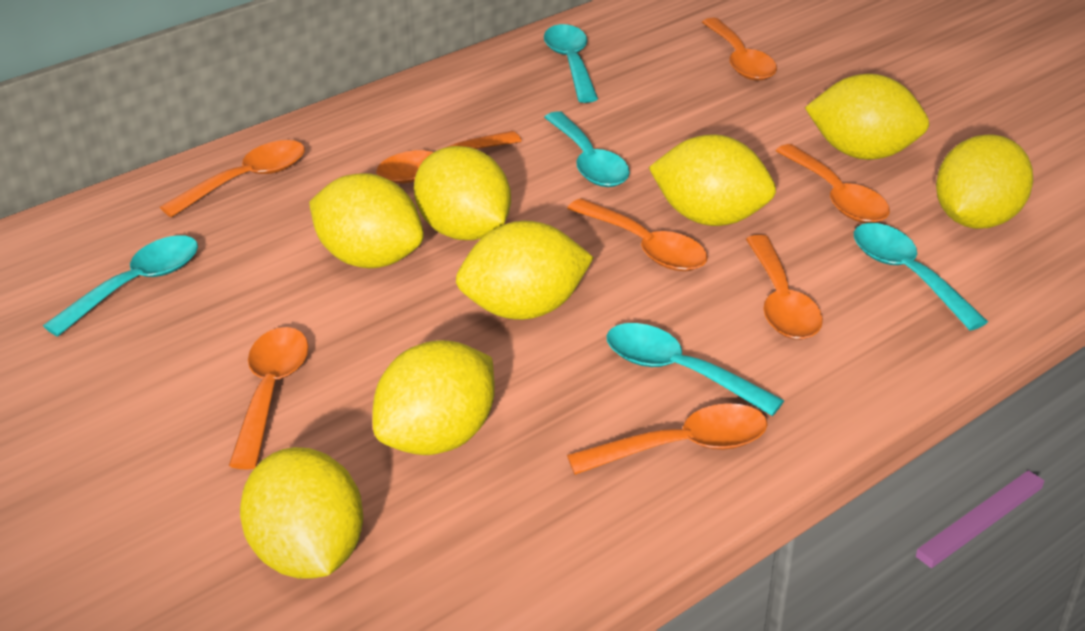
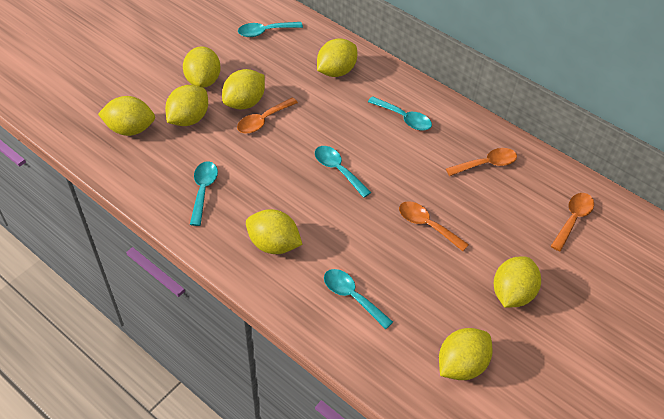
orange spoon: [160,140,305,218] [229,327,309,470] [376,131,522,183] [567,198,708,271] [567,403,768,475] [702,18,777,81] [746,235,823,340] [776,144,890,223] = 8 -> [237,97,298,134] [399,201,469,251] [446,148,517,176] [551,193,594,251] = 4

